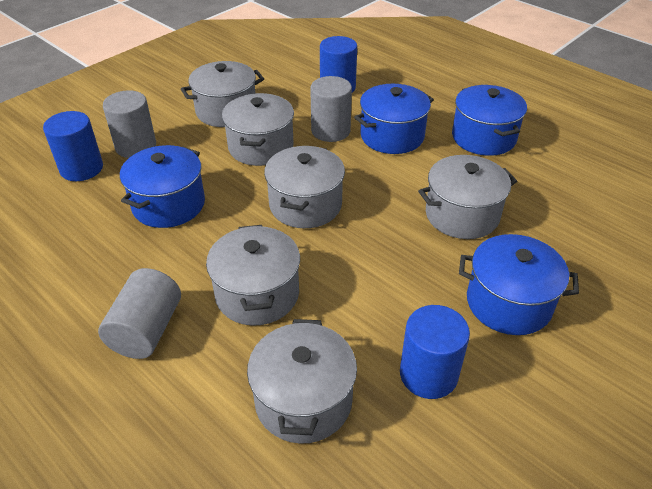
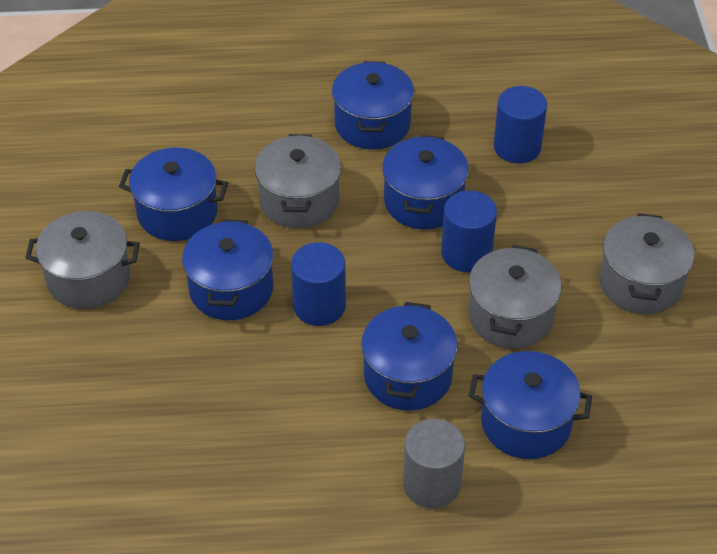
blue pot: [120,145,205,228] [354,84,434,154] [452,85,527,156] [459,234,579,335] = 4 -> [119,147,228,241] [182,219,274,320] [332,61,414,150] [361,302,457,411] [382,135,469,230] [469,351,592,459] = 6
grey cylinder: [98,268,181,359] [103,90,156,158] [310,76,352,142] = 3 -> [403,419,465,509] = 1
grey pot: [181,61,264,127] [206,225,300,326] [222,93,294,166] [247,319,357,444] [264,146,345,228] [418,155,517,239] = 6 -> [25,211,140,309] [255,134,341,228] [468,245,562,349] [599,213,695,314] = 4

